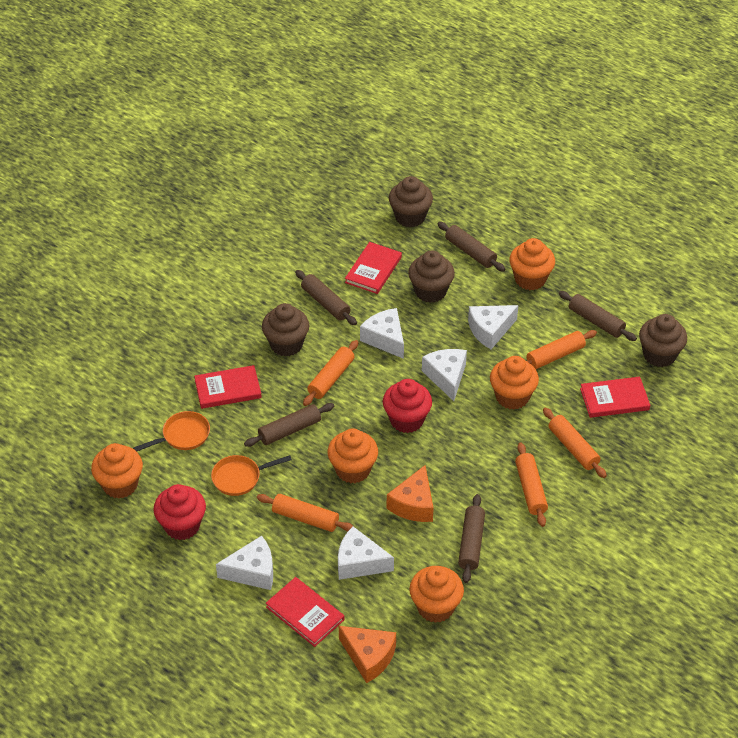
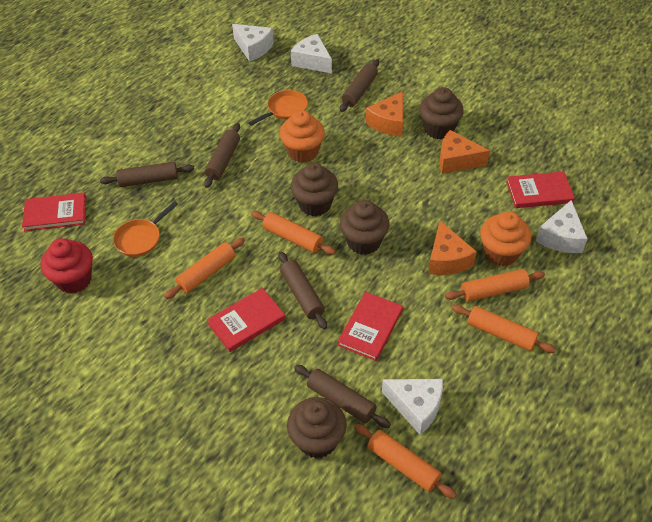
orange cheese: [339,626,396,683] [387,465,434,522] = 2 -> [366,91,403,136] [428,221,477,275] [440,130,490,174] = 3
orange cupcake: [91,443,143,499] [328,428,378,483] [409,566,464,623] [490,356,539,410] [509,238,555,290] = 5 -> [280,110,325,163] [480,211,531,266] = 2
red cupcake: [153,484,206,540] [383,379,432,433] = 2 -> [41,238,93,294] = 1
white cheese: [216,536,273,590] [338,527,394,580] [360,308,404,359] [422,349,467,401] [468,305,518,349] = 5 -> [232,24,274,62] [291,34,332,73] [382,379,443,435] [536,200,588,253] = 4

